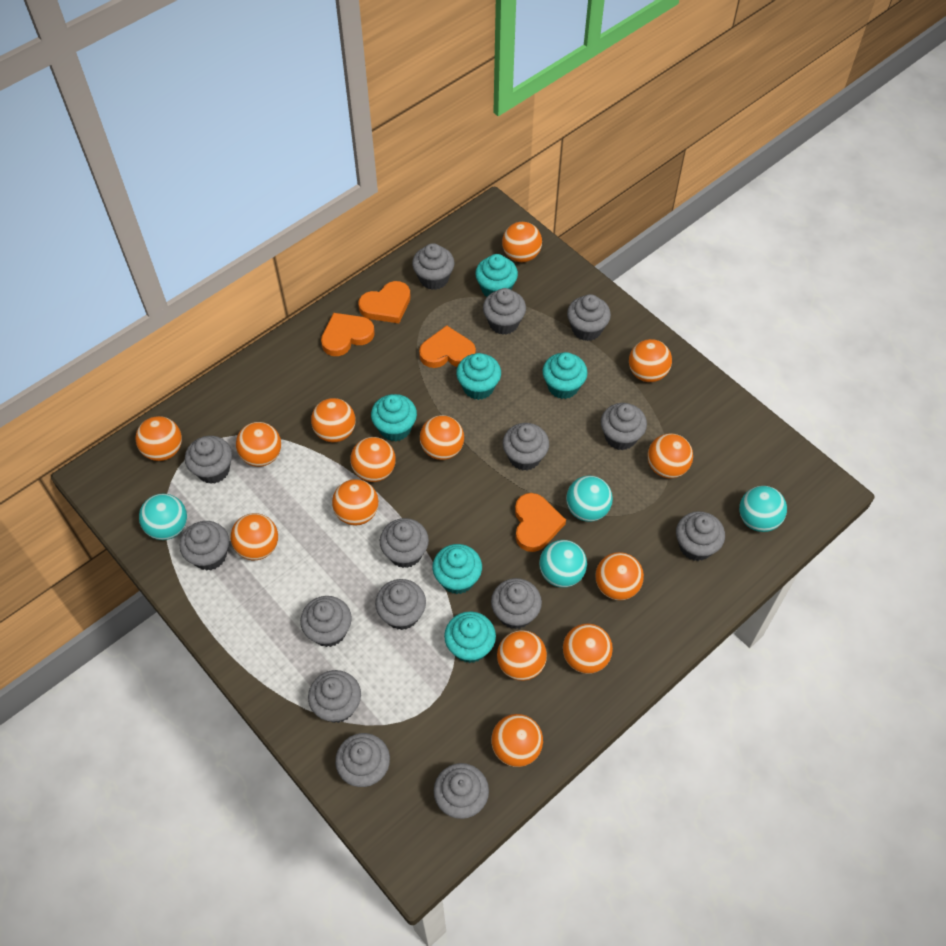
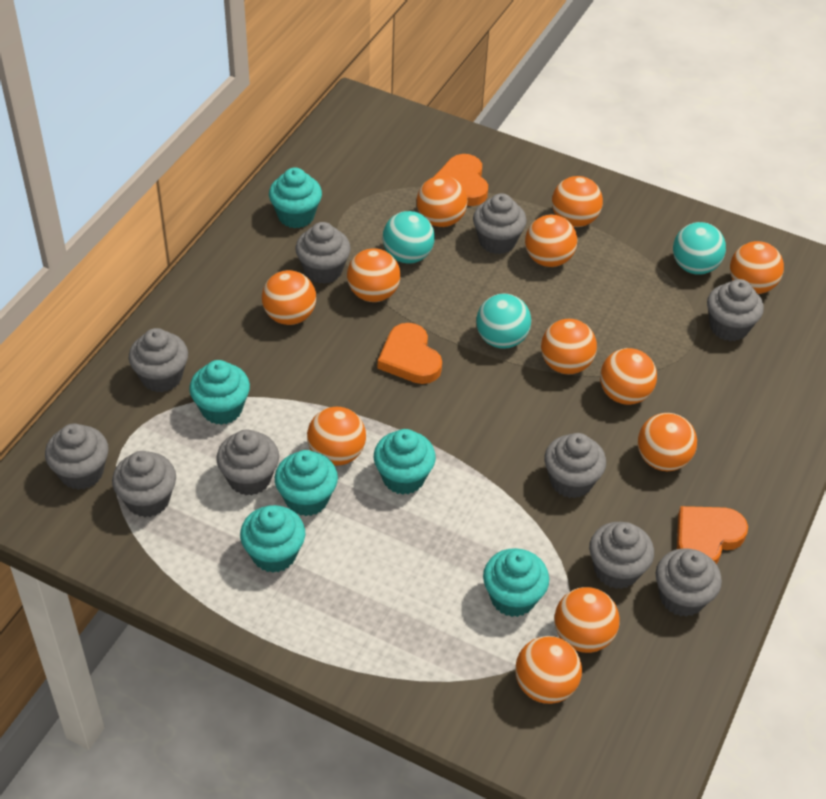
grey cupcake: [180,521,229,571] [185,436,232,484] [300,596,352,647] [308,670,361,723] [335,733,390,787] [375,579,426,630] [380,518,429,568] [412,243,455,290] [434,763,489,819] [483,288,526,335] [491,578,542,629] [503,423,549,471] [567,294,611,341] [601,403,647,450] [676,511,725,561] = 15 -> [45,423,109,490] [112,451,176,517] [129,328,188,392] [216,429,279,495] [295,222,351,284] [473,193,527,254] [544,433,606,498] [589,522,654,589] [656,548,722,617] [707,279,764,341] = 10
orange ball: [135,416,182,461] [230,513,278,560] [236,422,281,467] [311,398,356,442] [332,479,379,526] [350,437,396,482] [420,415,464,460] [491,714,543,767] [497,630,547,681] [502,222,542,262] [563,623,613,674] [595,552,644,600] [629,339,672,382] [647,433,693,479] = 14 -> [262,270,316,325] [307,407,366,466] [347,248,401,302] [417,176,467,227] [515,636,582,704] [525,215,578,267] [541,319,597,374] [552,176,603,227] [554,587,620,653] [600,348,657,405] [638,413,697,471] [730,241,784,294] = 12
orange heart: [321,313,375,356] [358,281,411,323] [419,325,476,368] [515,493,566,552] = 4 -> [378,323,442,384] [434,154,488,206] [677,506,748,564] = 3
turquoise ball: [139,493,187,540] [539,540,587,588] [566,476,613,522] [739,486,787,532] = 4 -> [383,211,435,264] [476,294,531,349] [673,222,726,275] = 3

